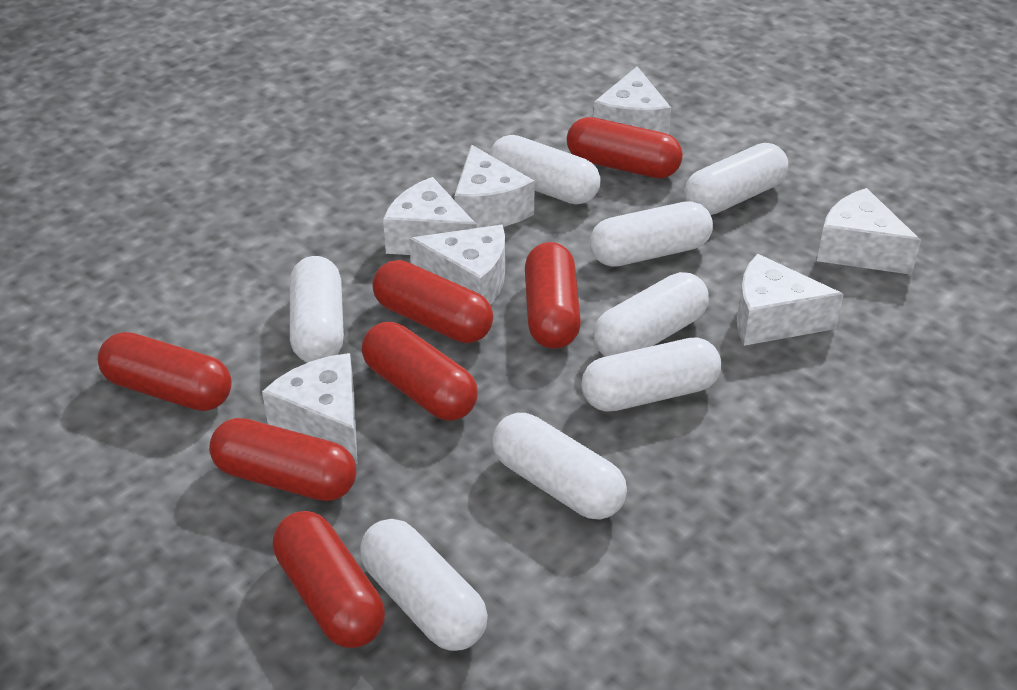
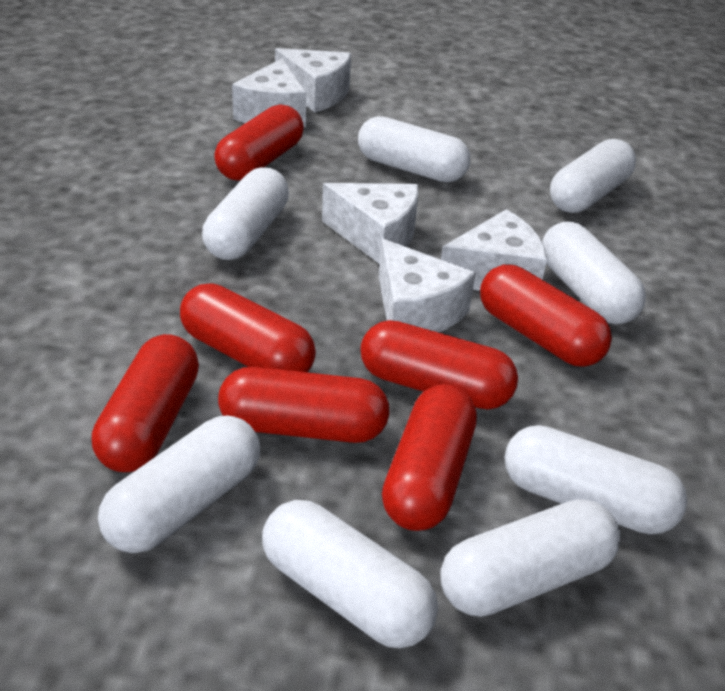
white cheese: [262,353,358,465] [383,177,477,255] [409,225,505,305] [454,145,535,228] [593,66,671,134] [737,254,844,346] [817,188,921,275] = 7 -> [232,58,306,127] [275,48,351,112] [322,183,418,264] [379,239,476,333] [441,209,547,291] = 5

